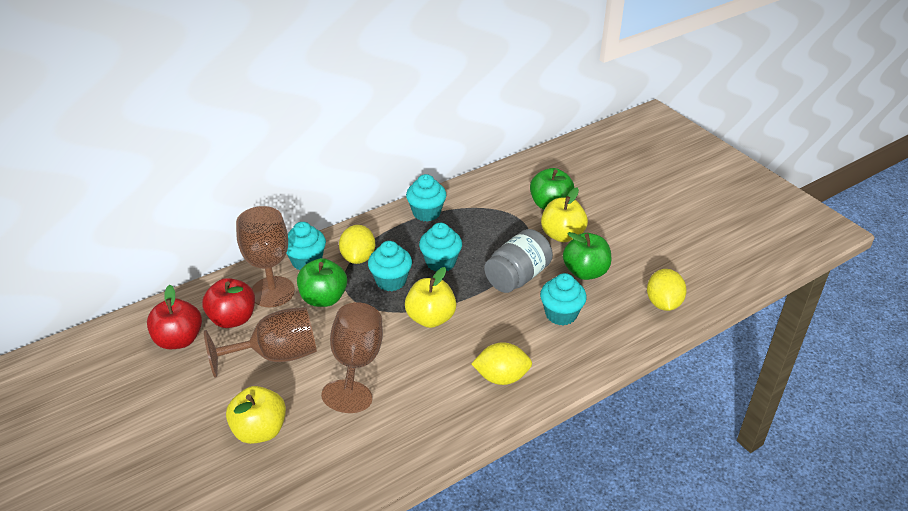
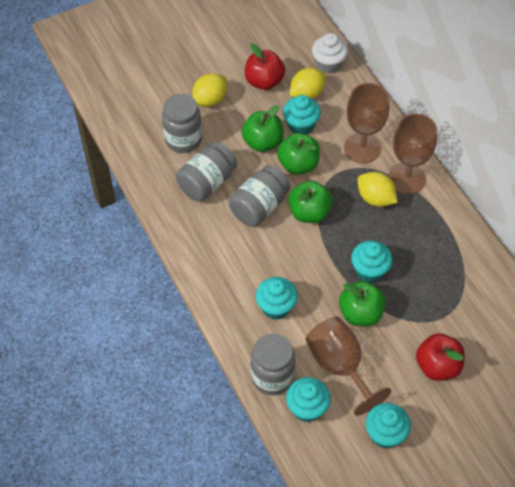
green apple: [297,258,347,307] [530,168,574,210] [563,232,611,280] = 3 -> [242,105,284,152] [277,133,320,175] [288,180,333,223] [339,281,386,326] = 4
grey jar: [484,229,553,293] = 1 -> [162,94,202,153] [176,142,237,202] [229,165,290,227] [251,334,295,395] = 4
white cupcake: none = 0 -> [312,33,348,73] = 1
yellow apple: [226,386,286,444] [405,267,456,328] [541,188,588,242] = 3 -> none = 0

